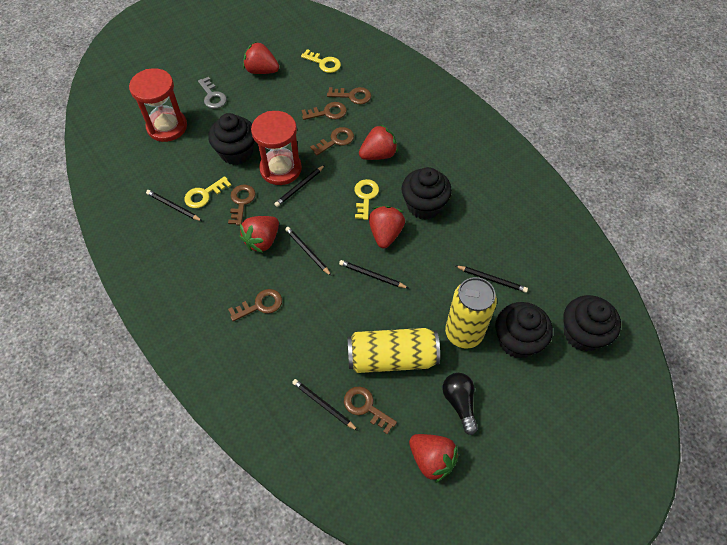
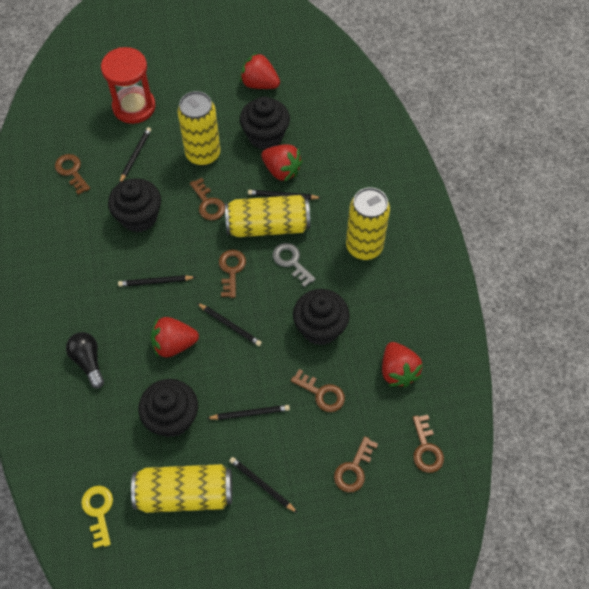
red hourglass: [129,68,187,142] [251,111,302,185] = 2 -> [101,47,156,124] = 1
red strawberry: [239,216,279,253] [243,41,279,74] [359,124,398,160] [369,206,405,248] [409,434,459,483] = 5 -> [151,317,199,357] [240,53,280,89] [261,144,303,182] [382,342,423,387] = 4
yellow can: [347,328,440,373] [445,277,497,349] = 2 -> [131,464,232,513] [177,91,220,166] [225,195,310,237] [346,187,390,260] = 4
yellow key: [184,176,232,208] [301,49,341,73] [354,179,379,220] = 3 -> [81,486,113,548] = 1

